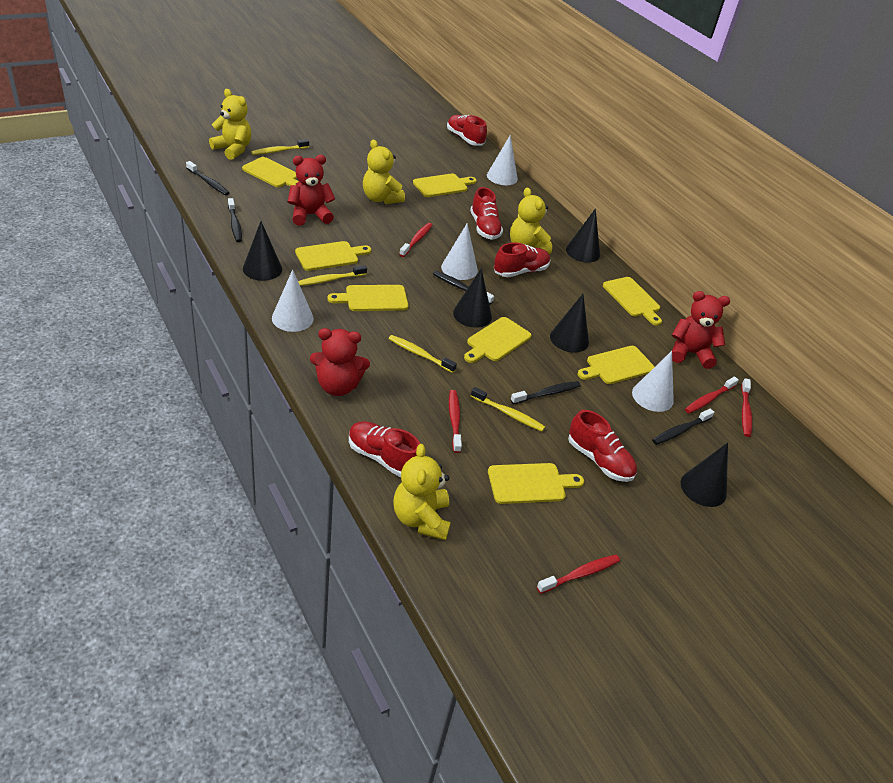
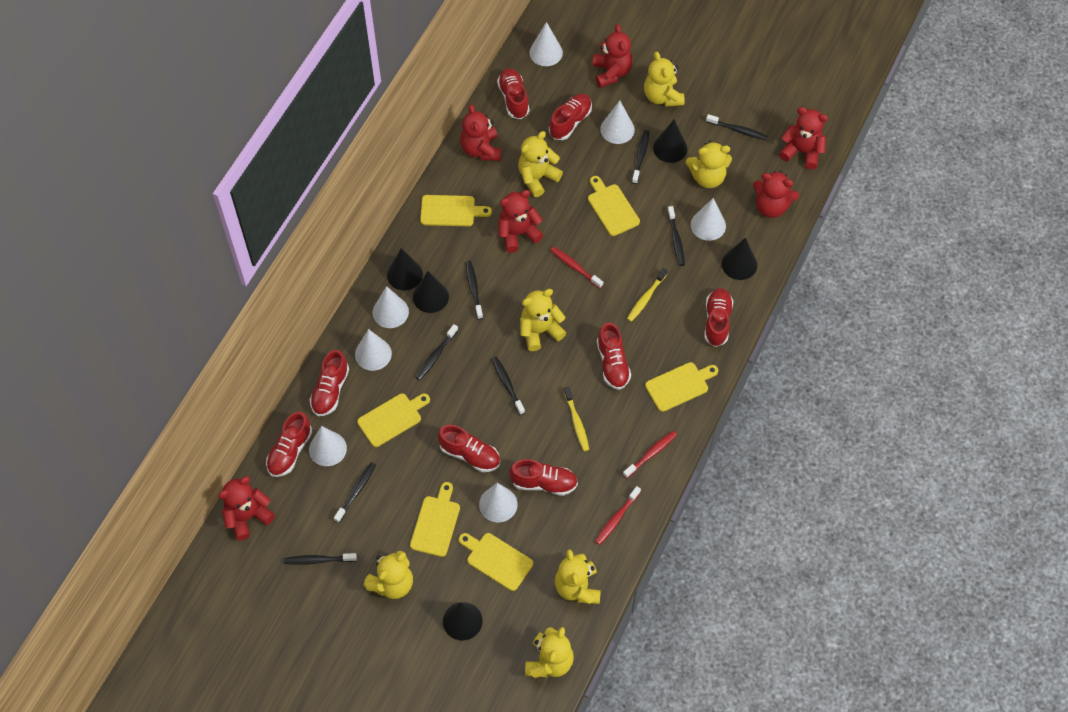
black toothbrush: [186,161,229,195] [228,198,242,242] [433,271,494,304] [510,381,581,404] [652,409,714,445] = 5 -> [284,553,357,565] [334,462,376,523] [415,324,458,380] [465,261,483,320] [492,357,525,415] [632,130,649,184] [667,206,685,266] [706,114,767,140] = 8
red shoe: [349,421,420,477] [447,115,487,146] [470,187,503,240] [494,243,550,277] [568,410,637,482] = 5 -> [266,412,312,477] [310,350,349,416] [437,425,500,472] [497,68,530,119] [509,459,578,496] [549,94,592,140] [597,323,631,390] [704,288,733,347] = 8
red teddy bear: [288,155,335,226] [310,328,370,396] [672,291,730,369] = 3 -> [218,476,275,541] [460,104,501,161] [498,190,543,253] [593,24,632,88] [753,171,799,218] [779,107,828,169] = 6
red toothbrush: [399,223,433,257] [449,390,462,453] [537,555,620,594] [685,376,739,414] [741,378,752,437] = 5 -> [550,246,603,289] [595,486,641,545] [623,431,677,478] = 3
white cone: [272,269,314,332] [441,224,478,280] [487,135,518,185] [632,351,674,412] = 4 -> [309,426,347,466] [355,329,392,371] [373,286,409,328] [479,483,518,522] [529,22,563,66] [600,100,635,144] [691,198,726,241] = 7
yellow cutting board: [242,157,298,187] [295,241,371,271] [327,285,408,311] [413,173,476,197] [464,317,531,363] [488,463,584,504] [578,346,654,384] [603,277,662,326] = 8 -> [357,393,430,447] [410,482,460,557] [420,195,492,226] [459,533,533,591] [588,176,640,236] [645,362,718,412] = 6
yellow teddy bear: [209,89,251,160] [363,139,405,204] [393,444,451,540] [510,187,552,254] = 4 -> [363,551,413,599] [518,131,563,197] [520,289,566,351] [525,627,574,678] [555,549,601,604] [644,52,685,107] [686,141,732,188] = 7
yellow toothbrush: [251,139,309,155] [298,265,367,286] [389,335,457,373] [471,387,545,431] = 4 -> [564,387,589,451] [627,268,667,322] = 2

